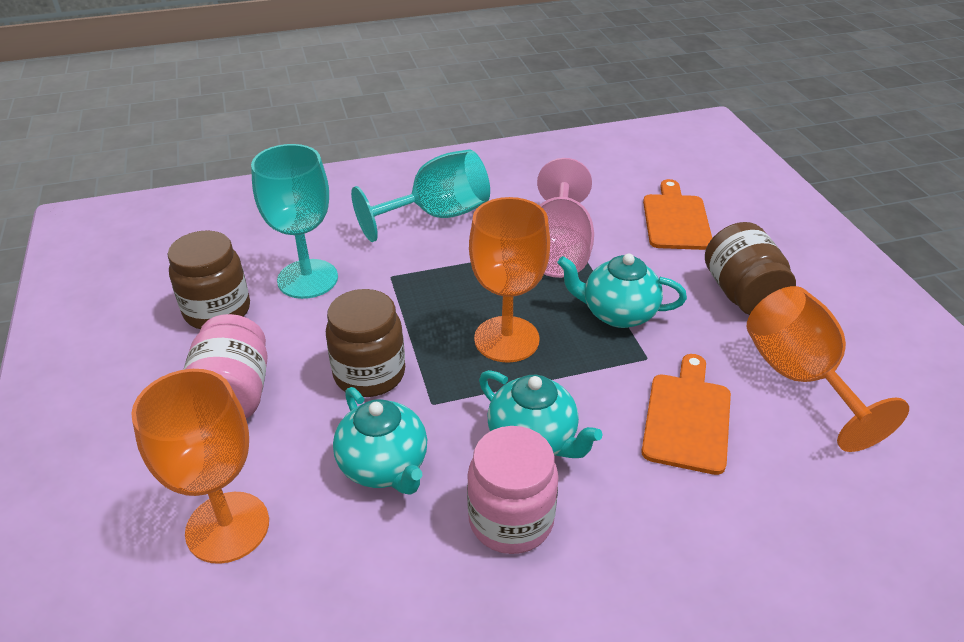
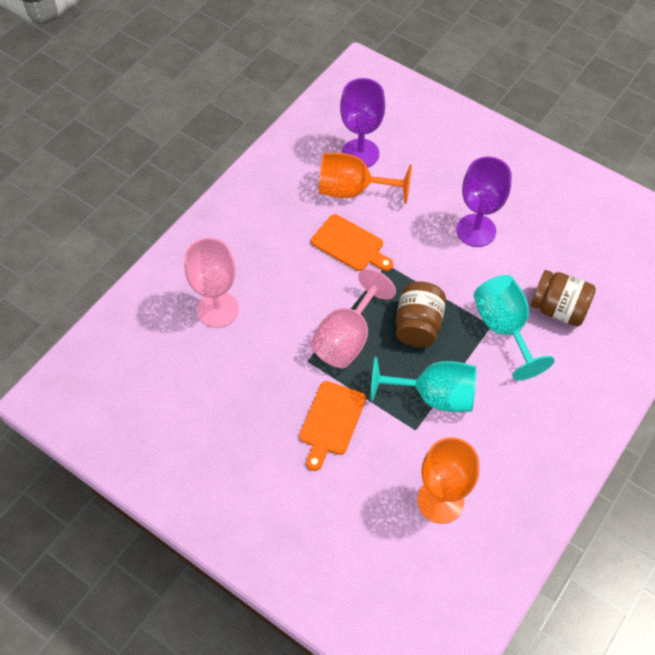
brown jar: [167,230,250,329] [326,289,405,397] [705,222,796,315] = 3 -> [396,281,446,347] [531,270,596,326] = 2
orange goblet: [131,369,269,564] [469,197,550,363] [747,286,909,452] = 3 -> [319,153,412,204] [417,437,479,524] = 2
pink goblet: [537,158,594,278] = 1 -> [184,238,239,328] [311,268,396,368] = 2
pink jar: [183,314,268,419] [467,426,559,554] = 2 -> none = 0
purple goblet: none = 0 -> [340,78,385,168] [457,157,512,247] = 2
turquoise teapot: [333,387,427,495] [479,370,602,458] [557,253,687,328] = 3 -> none = 0

